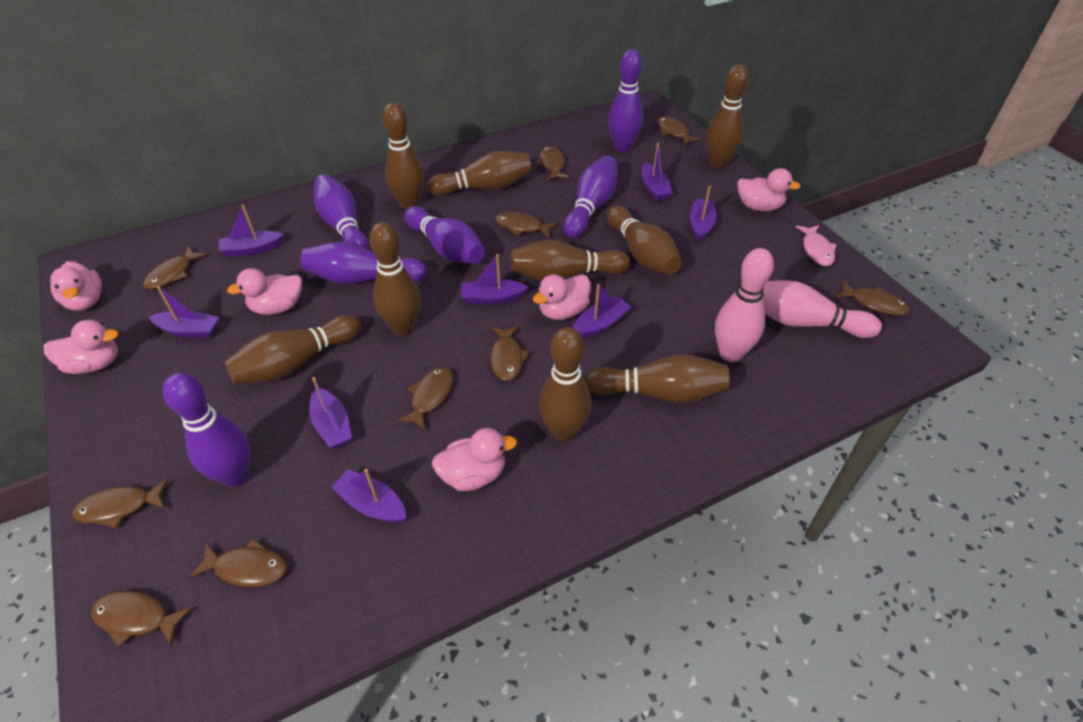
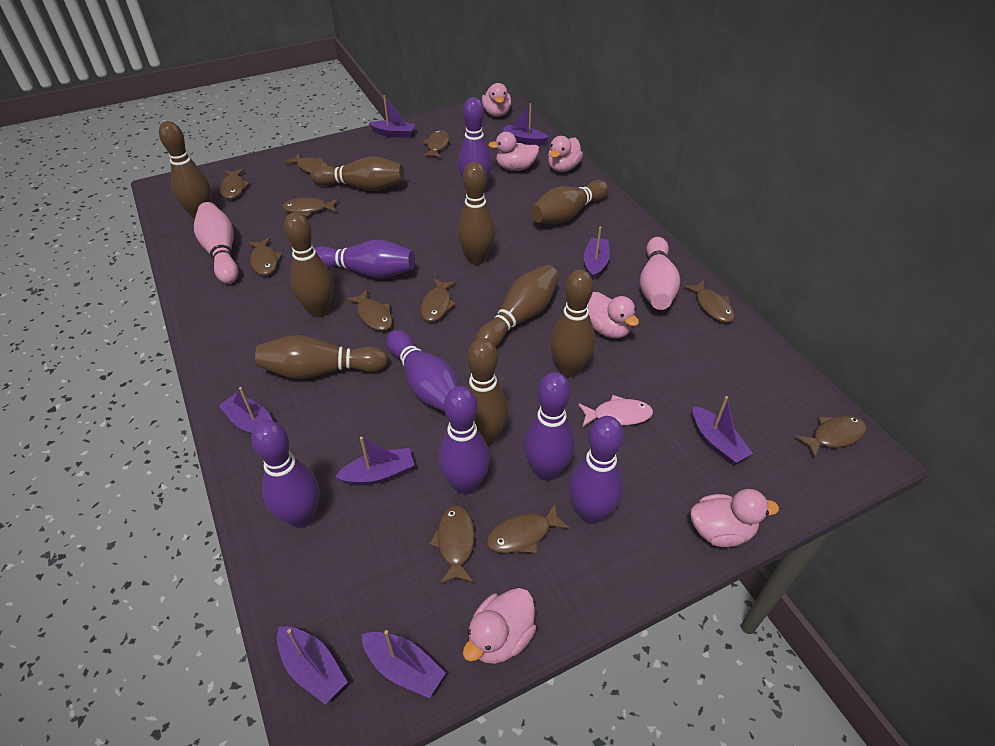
brown fish: [72,479,168,528] [91,591,193,647] [143,247,206,289] [189,539,287,587] [397,367,453,430] [490,326,530,381] [495,212,557,238] [535,146,569,180] [657,116,701,146] [836,281,910,316] = 10 -> [220,169,250,199] [248,237,282,275] [282,198,339,217] [285,153,329,173] [346,289,392,331] [420,278,457,322] [422,130,450,158] [429,505,475,585] [486,503,570,553] [683,280,735,323] [794,416,867,459] = 11
purple bowling pin: [163,373,250,487] [301,242,427,284] [314,174,369,250] [404,206,485,264] [564,156,617,238] [608,49,643,152] = 6 -> [251,420,319,528] [315,240,415,278] [386,330,459,412] [438,386,490,495] [458,97,492,184] [524,372,575,481] [569,416,624,524] = 7

